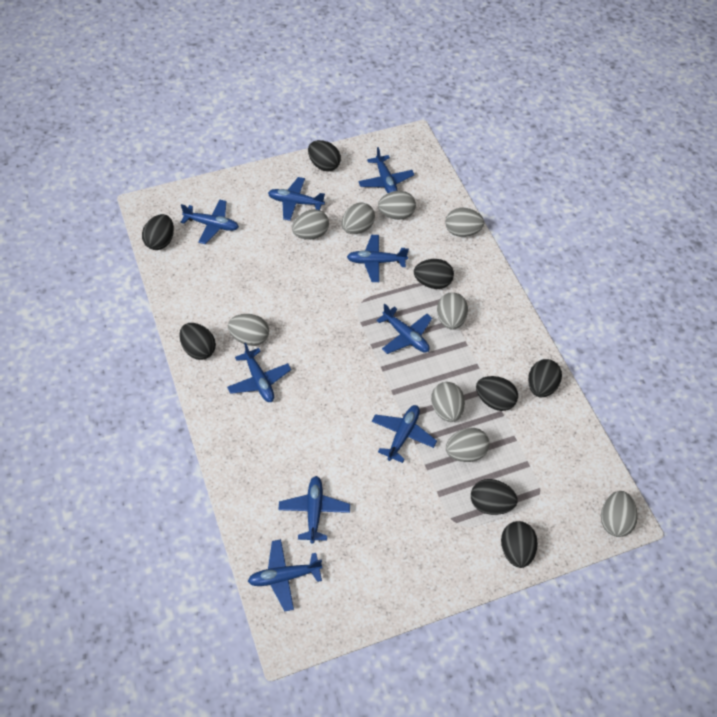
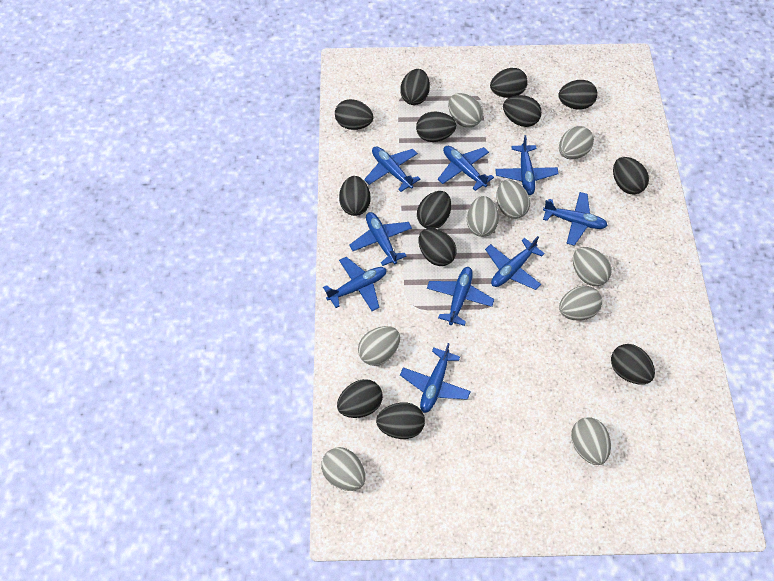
black egg: [142,214,174,250] [179,323,216,360] [308,140,341,172] [414,259,454,289] [471,479,518,515] [476,376,518,411] [501,521,538,568] [528,359,562,397] = 8 -> [335,99,373,130] [337,379,383,418] [339,176,371,216] [376,403,425,439] [400,69,430,105] [416,112,456,142] [417,191,451,229] [419,228,457,266] [490,68,528,98] [503,95,542,127] [558,80,598,110] [611,344,655,385] [613,157,649,195] = 13

